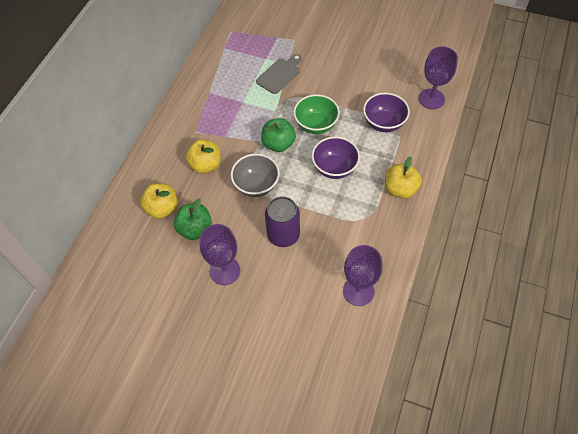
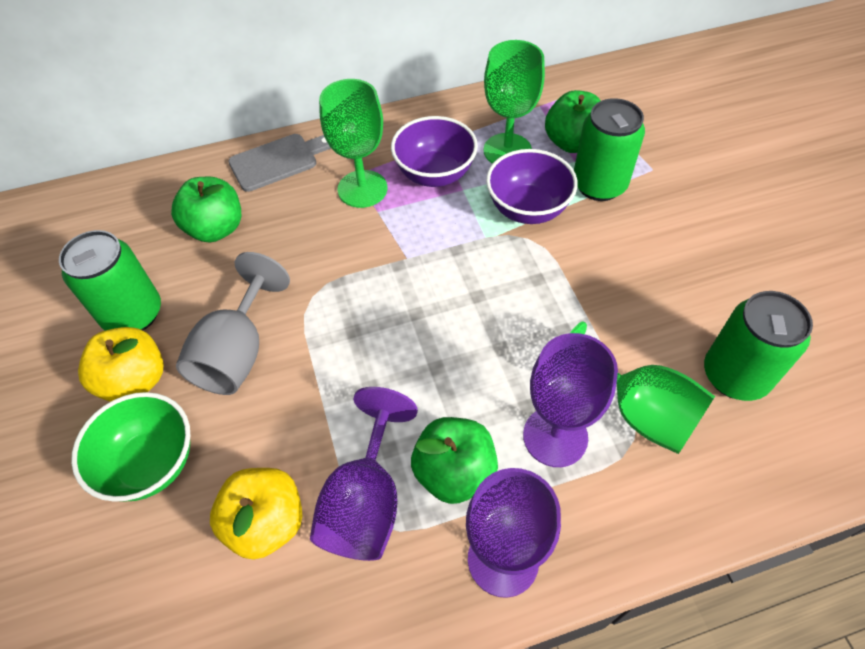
green apple: [174,198,212,240] [261,118,296,152] = 2 -> [171,177,241,242] [411,417,498,504] [545,90,601,153] = 3
green can: none = 0 -> [59,230,161,331] [574,98,645,201] [704,291,813,401] = 3
green goblet: none = 0 -> [319,79,388,208] [484,40,545,164] [570,322,715,454] = 3
grey bowl: [231,154,280,197] = 1 -> none = 0
grey goblet: none = 0 -> [176,252,290,395] = 1
purple can: [265,196,300,247] = 1 -> none = 0
yellow apple: [140,183,178,219] [185,139,221,174] [385,156,422,199] = 3 -> [78,327,164,402] [210,468,302,559] = 2

